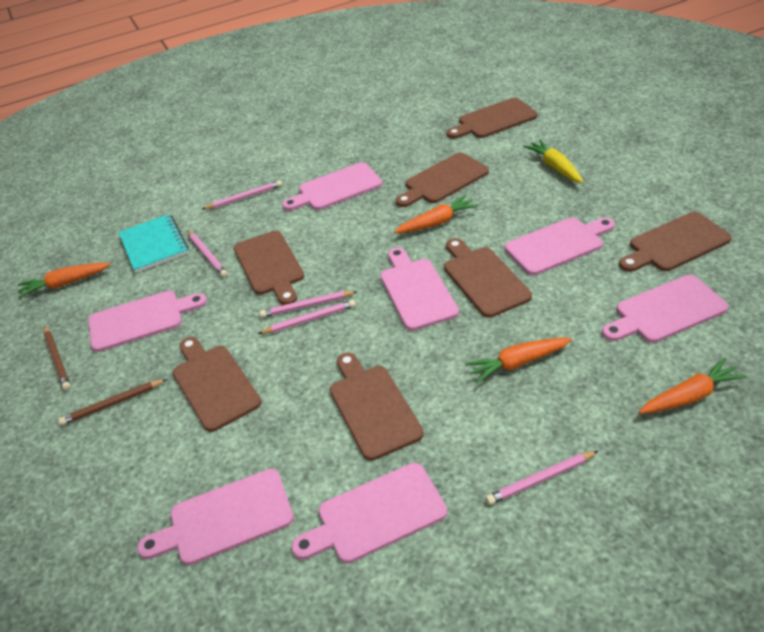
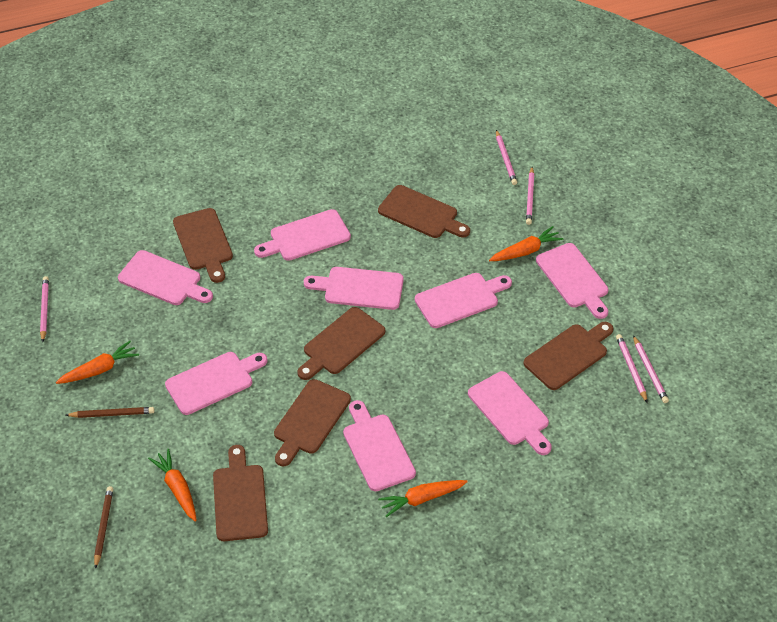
brown cutting board: [172,337,262,432] [234,231,304,305] [330,352,424,461] [396,153,489,207] [444,238,532,318] [446,98,537,139] [619,212,732,272] = 7 -> [173,208,233,283] [213,445,268,541] [274,379,351,467] [297,307,385,380] [378,185,470,238] [524,322,614,390] = 6
pink cutting board: [88,291,207,352] [137,469,294,565] [282,162,383,211] [291,463,447,563] [380,247,459,331] [505,217,615,275] [602,275,728,343] = 7 -> [118,250,213,305] [165,352,268,415] [254,209,351,261] [304,267,404,310] [343,400,416,491] [415,273,512,328] [468,371,552,455] [536,243,609,319] = 8
turquoise notebook: [119,214,188,273] = 1 -> none = 0
yellow carrot: [523,139,583,183] = 1 -> none = 0

